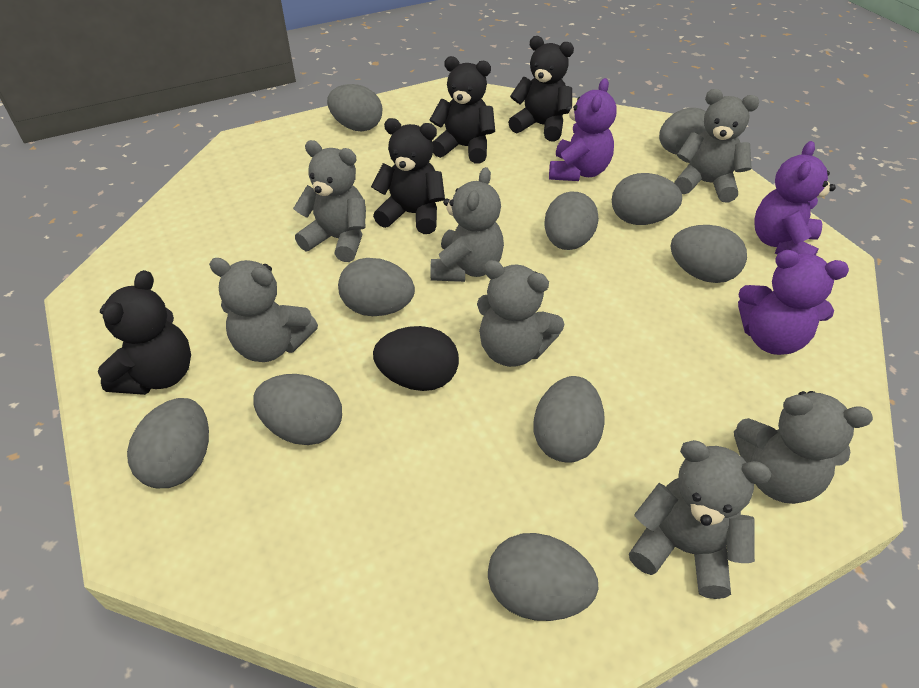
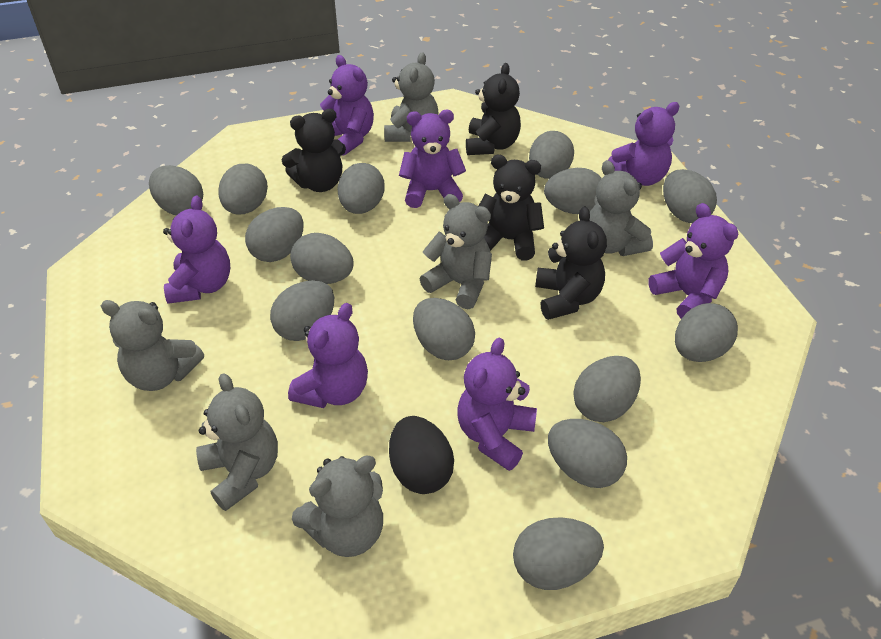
grey egg: [127,398,209,488] [253,374,342,445] [327,84,382,131] [338,258,415,316] [488,533,599,621] [534,376,605,463] [544,192,599,250] [612,173,682,225] [659,108,706,155] [671,225,747,283] = 10 -> [149,165,203,215] [218,164,268,214] [245,207,303,262] [270,280,334,341] [290,233,353,284] [338,163,384,214] [413,298,475,360] [513,517,604,590] [529,131,574,179] [544,168,602,214] [548,419,627,488] [573,356,641,422] [663,169,717,223] [675,303,738,362] = 14
grey teddy bear: [209,258,318,362] [293,140,366,262] [430,167,504,282] [477,260,564,367] [629,440,771,599] [674,89,759,203] [734,391,873,504] = 7 -> [101,300,204,391] [196,373,278,511] [292,456,383,557] [384,52,439,142] [420,194,492,309] [589,160,653,256] = 6
purple teddy bear: [549,78,617,181] [738,250,849,355] [754,141,836,255] = 3 -> [163,196,230,304] [288,303,368,408] [320,55,374,156] [399,110,466,208] [457,338,537,471] [608,102,679,186] [648,203,738,319] = 7

